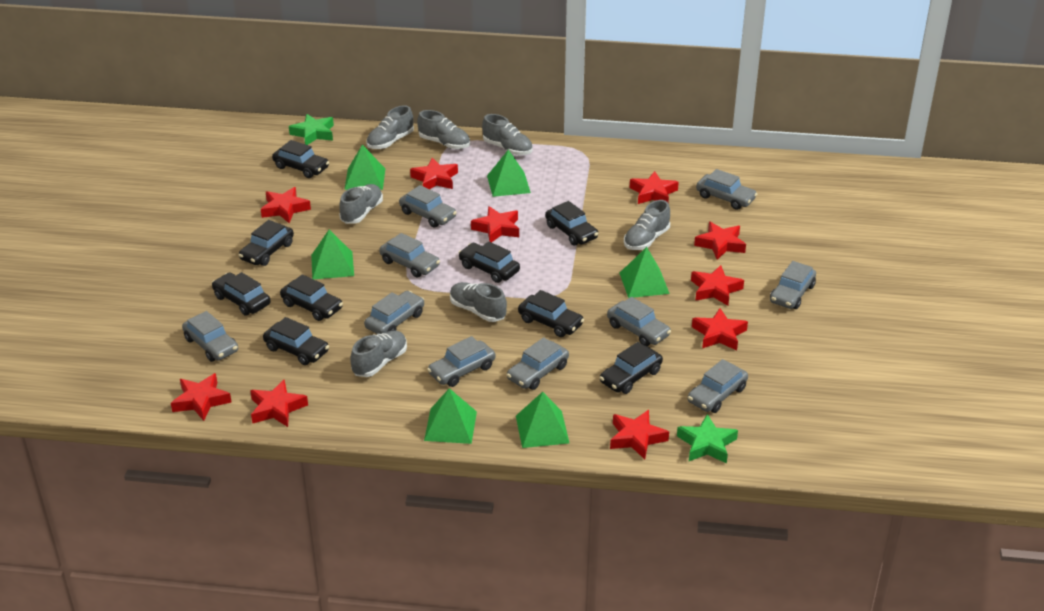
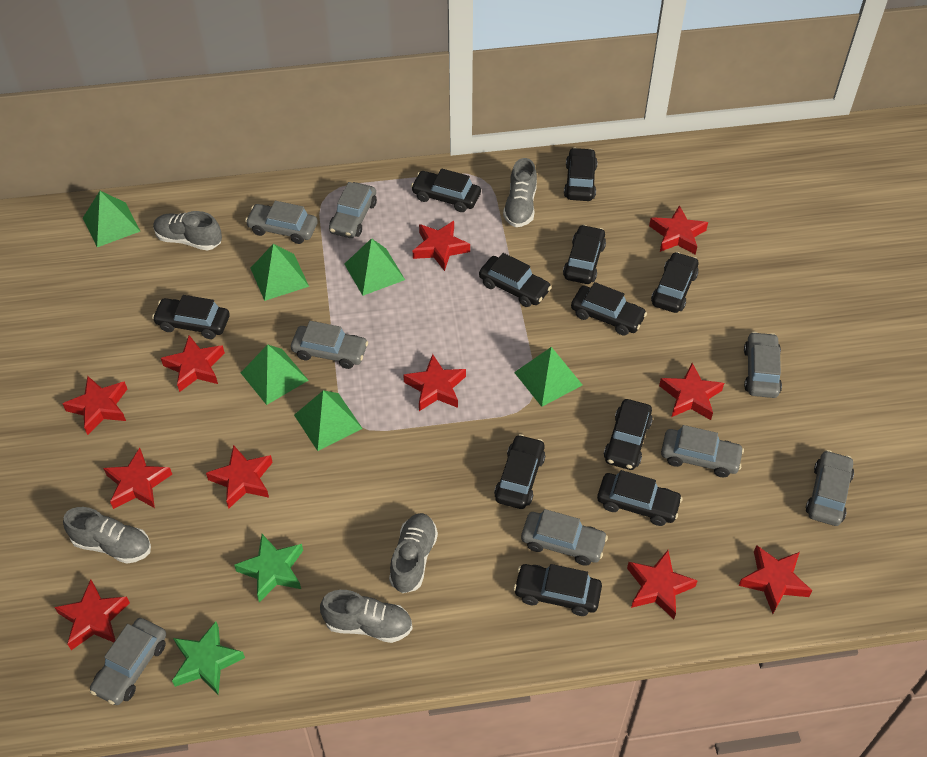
black car: [212,272,271,316] [239,220,294,266] [263,317,329,365] [272,140,329,178] [280,274,343,321] [458,241,520,283] [518,290,584,337] [545,201,598,246] [600,342,663,394] = 9 -> [152,295,230,339] [411,168,481,212] [479,253,551,307] [494,434,545,509] [514,564,602,616] [563,225,606,284] [564,147,598,201] [571,282,647,336] [597,470,683,526] [604,399,653,470] [651,252,698,313] = 11
grey car: [182,311,238,362] [364,291,424,334] [379,233,440,277] [399,185,457,227] [427,336,495,387] [507,337,569,390] [607,297,671,346] [688,359,748,413] [696,169,757,210] [770,261,816,309] = 10 -> [90,618,166,705] [245,201,318,244] [291,321,368,369] [329,182,377,238] [521,509,608,566] [661,425,744,477] [744,332,782,398] [806,450,854,526] = 8
grey shoe: [339,184,383,224] [350,331,407,377] [367,106,414,149] [417,110,470,149] [450,282,507,322] [482,114,533,155] [624,200,670,250] = 7 -> [63,507,151,564] [153,211,222,251] [320,590,413,643] [389,513,438,593] [503,158,537,227] = 5
red star: [171,373,232,421] [250,379,308,427] [261,187,311,223] [410,158,458,189] [471,206,519,243] [610,410,669,460] [630,171,679,204] [691,265,744,306] [692,308,748,350] [694,222,746,260] = 10 -> [54,580,130,650] [63,376,127,435] [103,448,172,509] [161,335,225,392] [206,445,273,509] [403,354,466,411] [413,221,470,271] [627,550,698,619] [649,205,708,255] [659,363,724,420] [738,545,812,614] = 11

